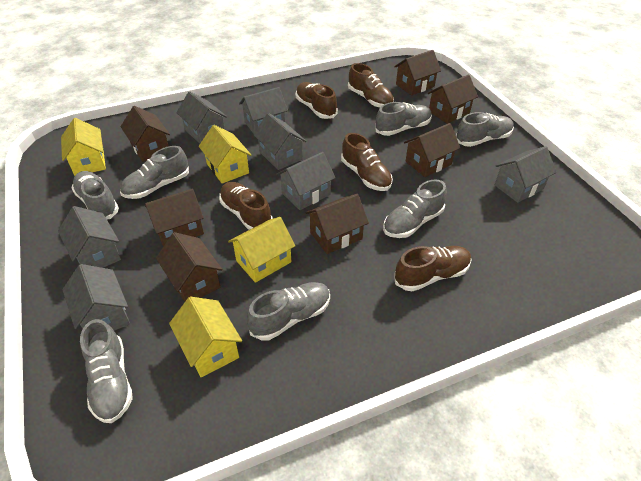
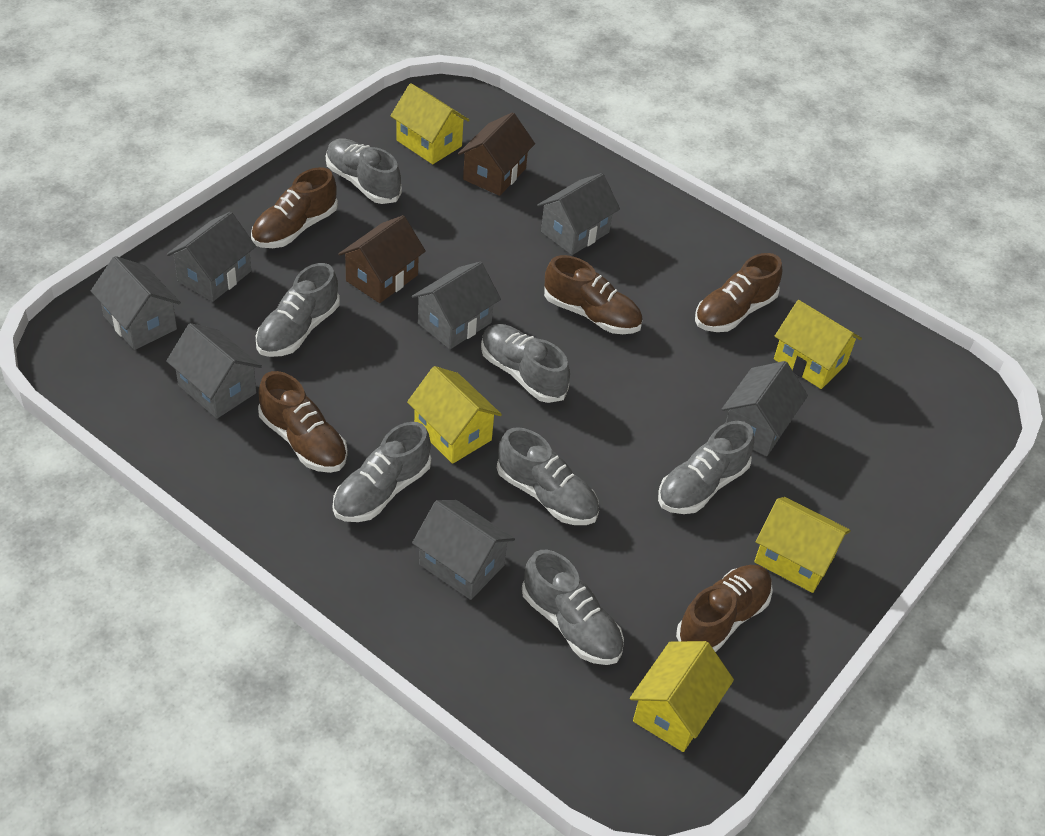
brown house: [121,106,170,162] [145,189,204,247] [156,232,222,302] [305,194,369,254] [394,50,441,96] [404,123,460,177] [428,75,478,124] = 7 -> [338,215,426,303] [458,112,535,196] = 2
yellow house: [61,118,106,176] [169,297,242,377] [199,125,252,184] [228,217,295,283] = 4 -> [390,83,470,164] [407,366,502,464] [630,641,734,752] [754,497,851,593] [774,300,862,389] = 5

